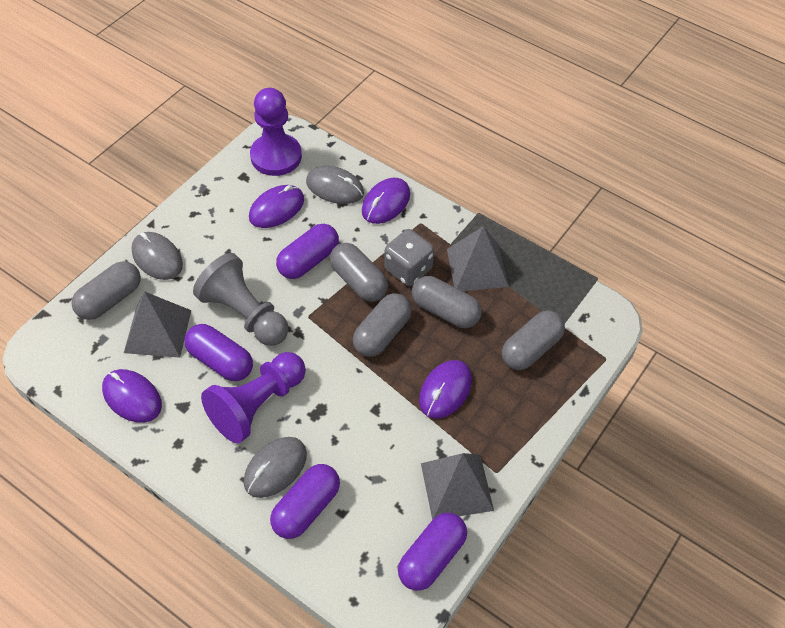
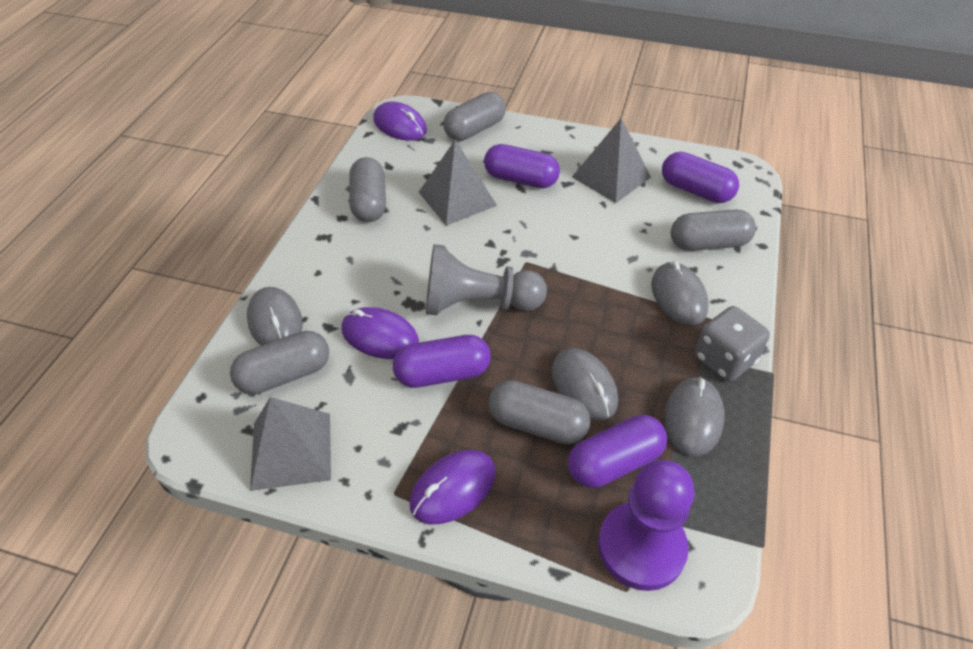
grey mouse: [132,232,183,280] [244,437,307,498] [306,166,364,204] = 3 -> [247,287,303,346] [552,348,618,420] [651,261,709,325] [664,377,725,456] = 4
purple mouse: [102,369,162,423] [249,185,304,228] [362,178,410,224] [419,360,472,419] = 4 -> [342,307,419,359] [373,102,427,140] [410,450,496,524] = 3
purple pawn: [201,352,306,443] [250,88,302,176] = 2 -> [598,460,694,591] = 1

